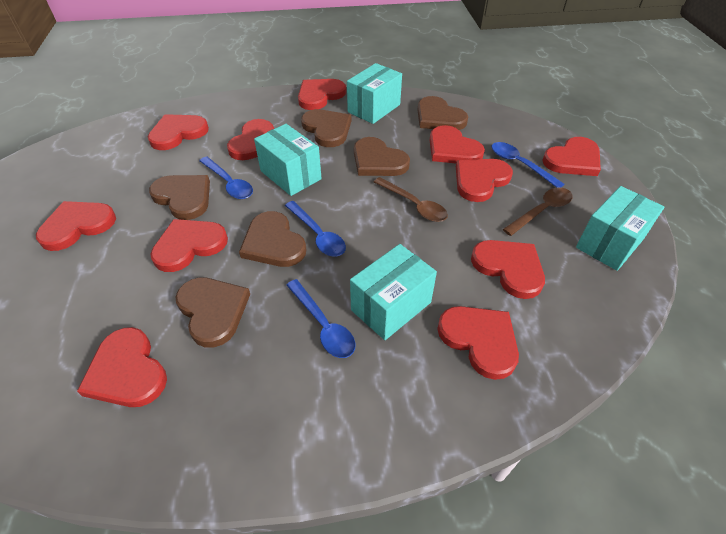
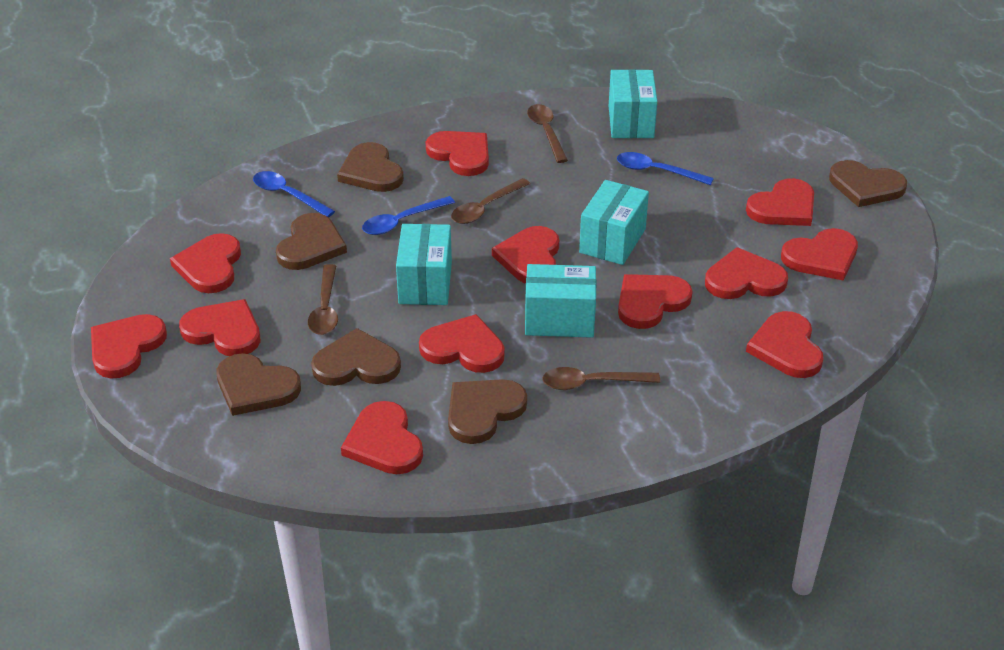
blue spoon: [199,157,253,199] [285,201,346,256] [286,279,355,358] [492,142,565,188] = 4 -> [253,171,335,217] [362,196,455,235] [617,152,714,185] = 3
brown spoon: [374,177,448,222] [503,187,572,236] = 2 -> [308,264,338,335] [451,178,530,224] [527,104,568,163] [542,367,660,390] = 4
red heart: [36,201,116,251] [77,327,167,407] [148,114,209,150] [150,219,228,272] [227,119,274,160] [298,79,346,110] [430,125,485,163] [437,306,519,380] [456,159,513,202] [471,240,545,299] [542,137,601,176] = 11 -> [91,314,167,378] [170,233,241,293] [179,299,260,356] [341,401,423,474] [419,314,505,373] [426,131,489,176] [492,226,559,284] [618,274,693,329] [705,247,788,299] [746,178,814,226] [746,311,823,378] [781,228,858,281] = 12

